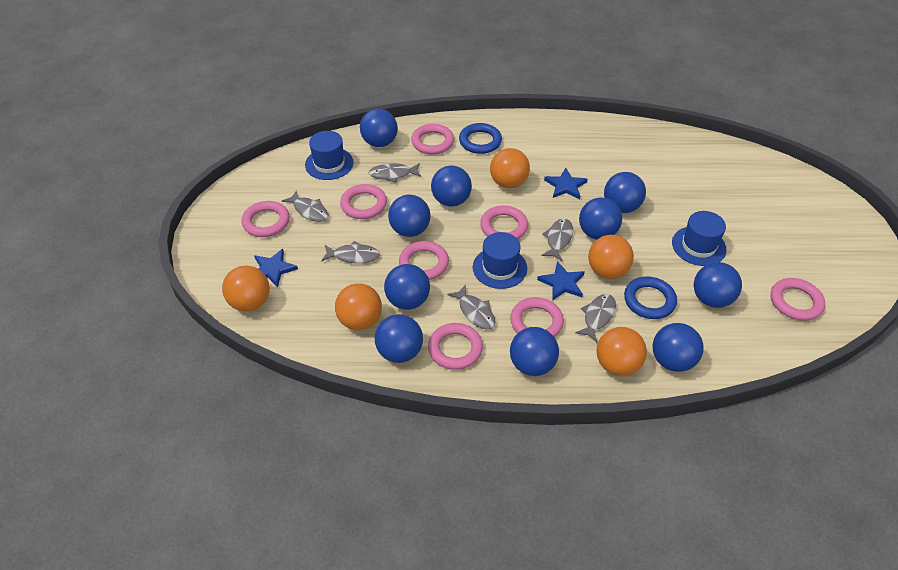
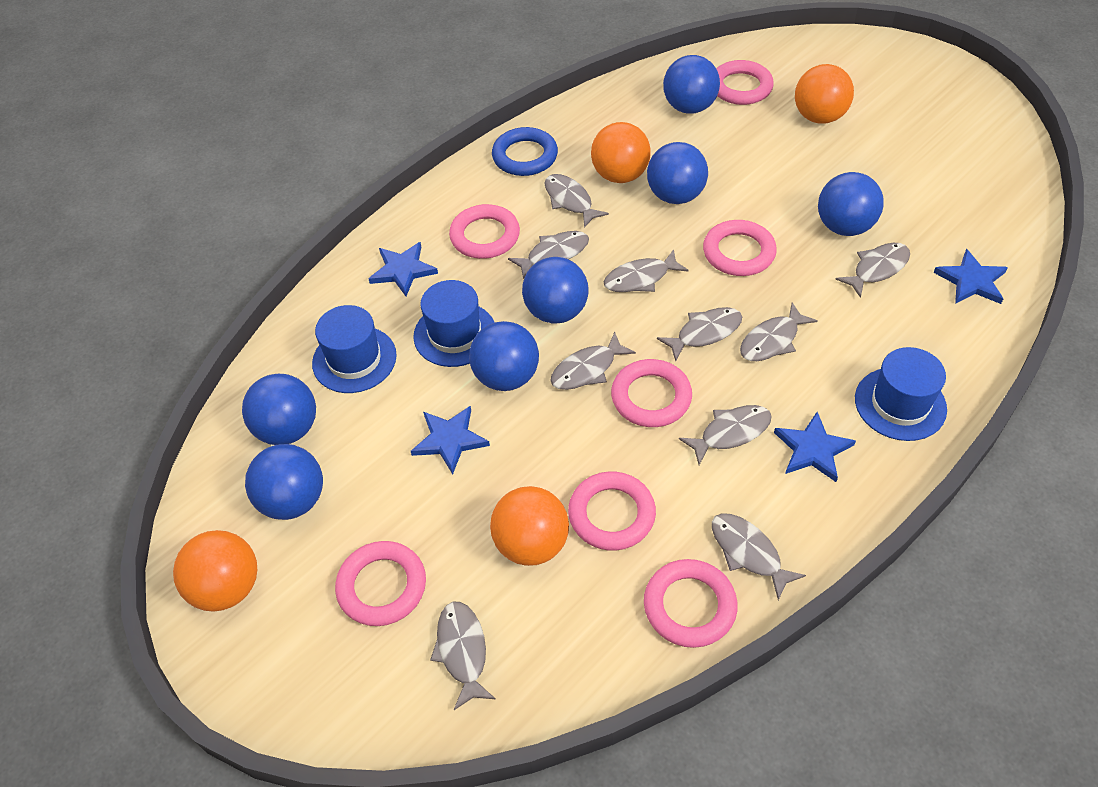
blue ball: [360,109,398,147] [375,314,423,363] [384,264,430,310] [388,195,431,237] [431,166,472,207] [510,327,559,376] [579,197,622,240] [604,172,646,213] [652,323,704,372] [694,262,742,308] = 10 -> [242,374,316,445] [245,444,323,520] [469,321,539,391] [522,257,588,324] [647,142,708,204] [663,55,720,114] [818,172,884,236] = 7
blue ring: [459,123,502,154] [624,276,677,319] = 2 -> [492,127,558,176] = 1
blue star: [254,249,298,288] [537,261,585,301] [544,168,588,199] = 3 -> [369,242,438,296] [411,406,490,475] [774,412,856,482] [933,249,1008,304] = 4
grey fish: [282,190,328,222] [321,241,380,263] [369,163,421,183] [447,284,495,330] [541,218,573,261] [575,294,616,343] = 6 -> [430,602,496,710] [508,231,589,279] [544,174,609,228] [550,332,636,390] [604,249,689,292] [657,307,742,361] [679,405,772,465] [712,513,806,600] [740,303,817,361] [835,243,910,298] = 10
orange ball: [222,266,270,311] [335,283,382,330] [490,148,530,188] [588,235,634,279] [597,327,647,376] = 5 -> [173,530,257,612] [490,486,569,566] [591,122,651,183] [795,64,854,124] = 4
pink ring: [242,201,290,237] [340,184,387,219] [399,241,449,280] [411,124,454,155] [428,323,483,370] [480,205,528,239] [510,297,564,337] [770,278,825,321] = 8 -> [335,541,426,626] [449,204,520,259] [568,472,656,551] [611,359,692,427] [644,559,738,648] [703,220,777,276] [716,60,774,105] = 7

